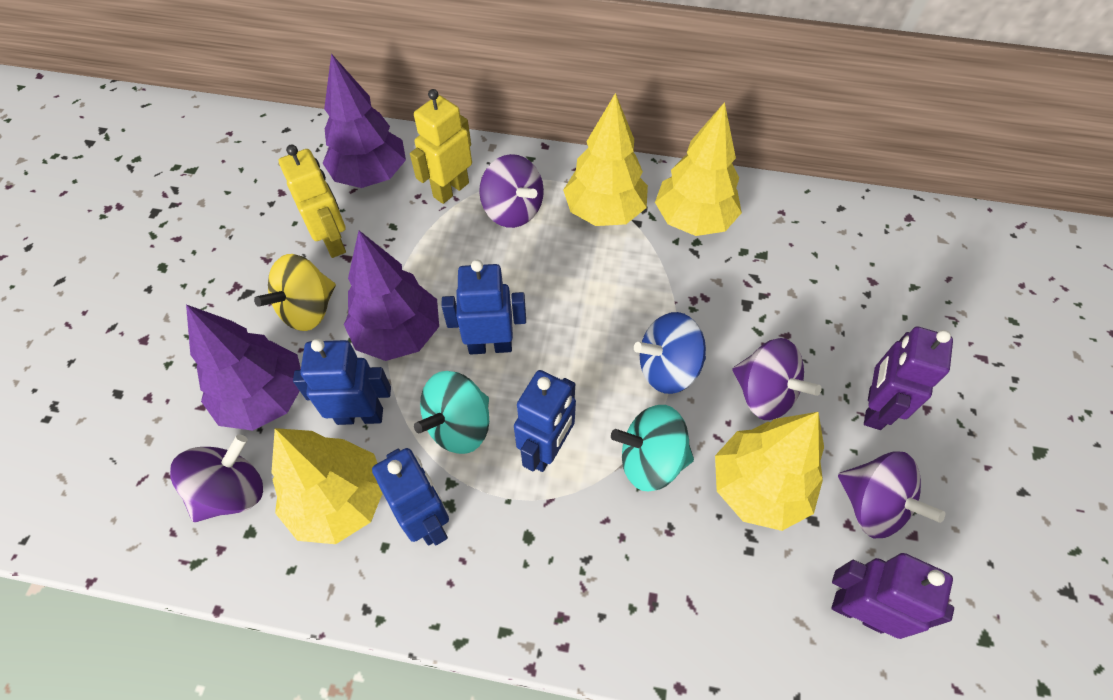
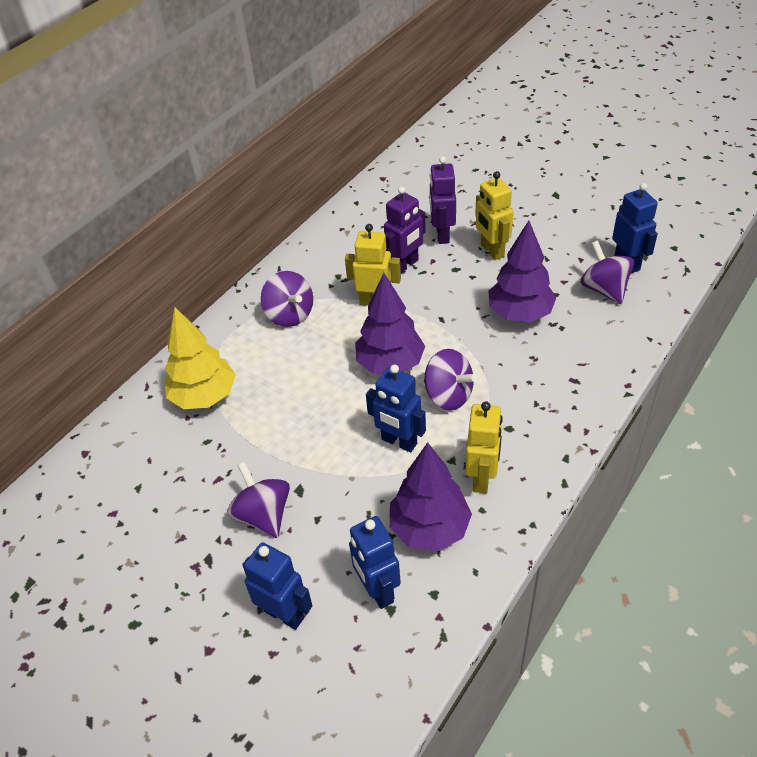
blue spinning top: [634,312,706,394] = 1 -> none = 0
turquoise spinning top: [414,371,489,454] [611,405,694,492] = 2 -> none = 0
yellow robot: [279,145,346,258] [410,89,472,204] = 2 -> [345,224,401,306] [465,401,503,493] [475,171,513,260] = 3
yellow spinning top: [254,254,336,331] = 1 -> none = 0
yellow tree: [271,428,383,544] [563,93,648,226] [655,102,742,236] [715,412,824,531] = 4 -> [165,307,236,409] = 1

